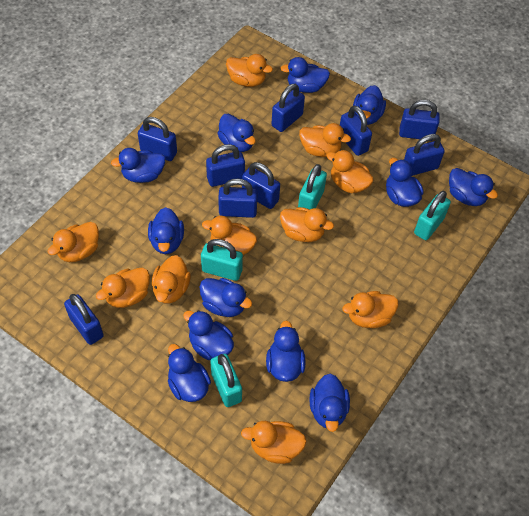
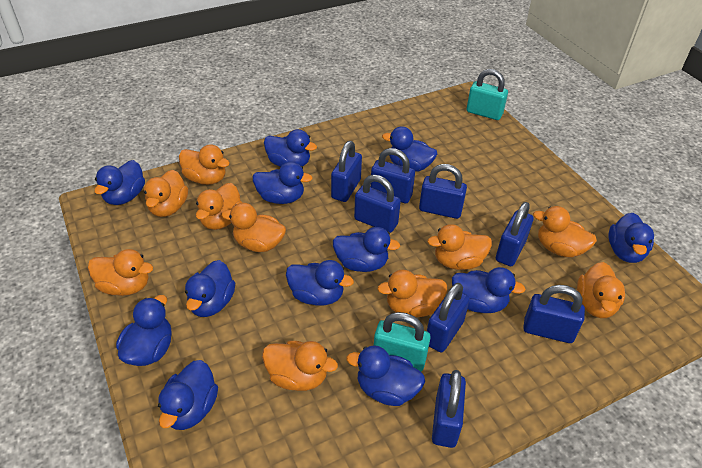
blue padlock: [64,294,104,345] [138,117,177,161] [206,144,245,187] [218,179,258,218] [242,162,280,209] [272,84,305,132] [340,106,372,156] [399,100,440,141] [404,134,445,176] = 9 -> [331,141,362,202] [354,175,401,233] [370,148,415,203] [419,164,467,219] [427,283,470,352] [432,370,466,448] [496,202,533,266] [523,285,585,343] = 8
turquoise padlock: [201,239,243,281] [210,354,242,407] [298,164,327,210] [414,191,451,240] = 4 -> [374,312,431,372] [467,69,508,120] = 2

